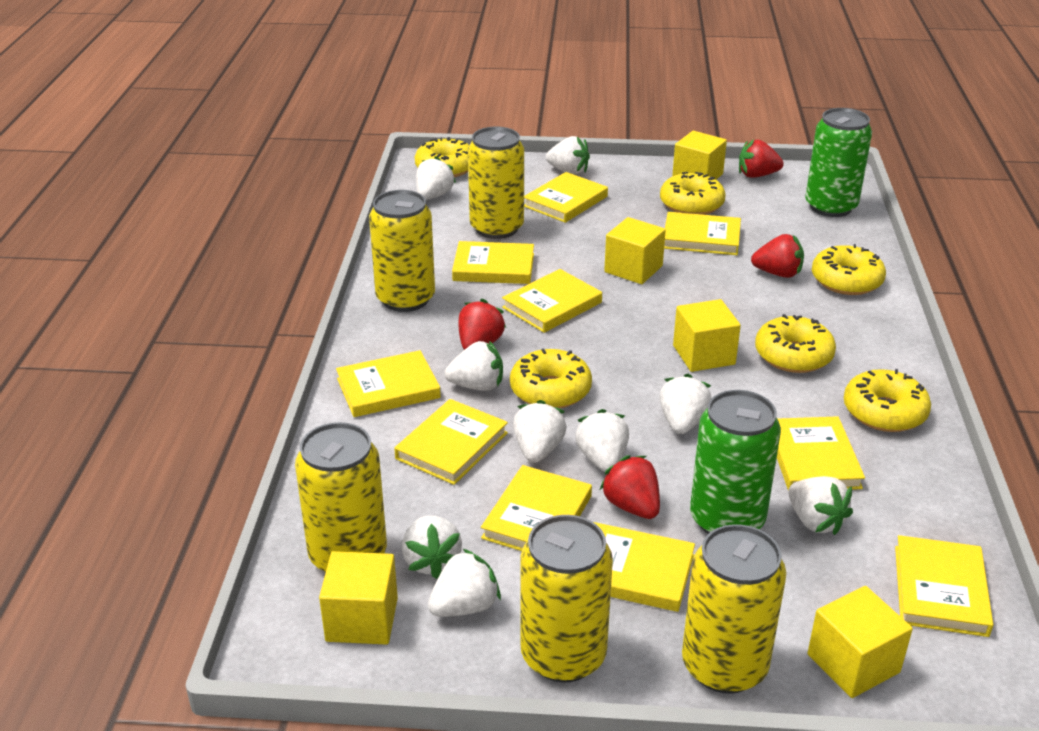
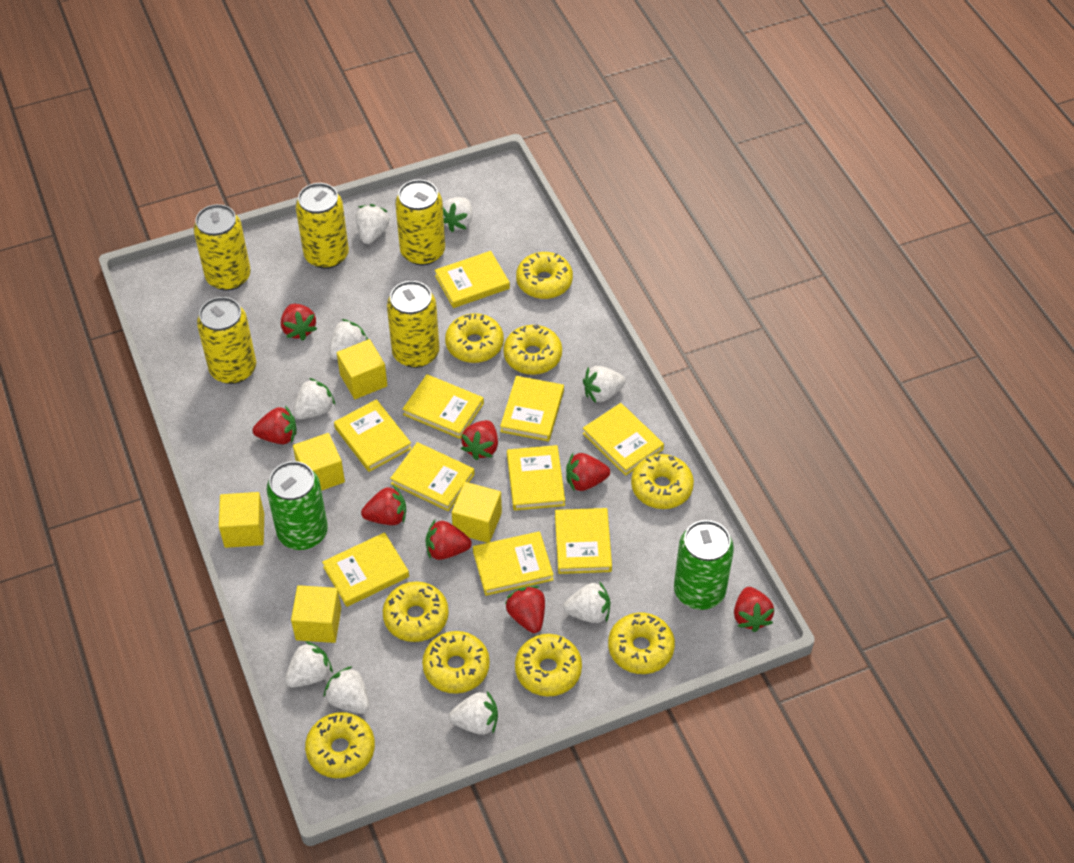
red strawberry: [459,299,506,350] [600,455,660,519] [739,140,784,178] [751,234,804,278] = 4 -> [253,406,297,444] [281,304,317,341] [361,485,406,525] [425,520,472,560] [461,420,498,460] [505,586,545,633] [566,453,610,492] [734,587,774,632] = 8
yellow donut: [415,137,469,177] [510,348,592,408] [660,172,726,215] [755,314,836,373] [812,244,886,295] [844,369,931,432] = 6 -> [305,712,375,778] [383,581,449,642] [422,631,490,694] [445,313,504,363] [503,325,562,375] [515,634,582,696] [516,252,573,299] [608,613,675,674] [631,454,694,509] = 9

